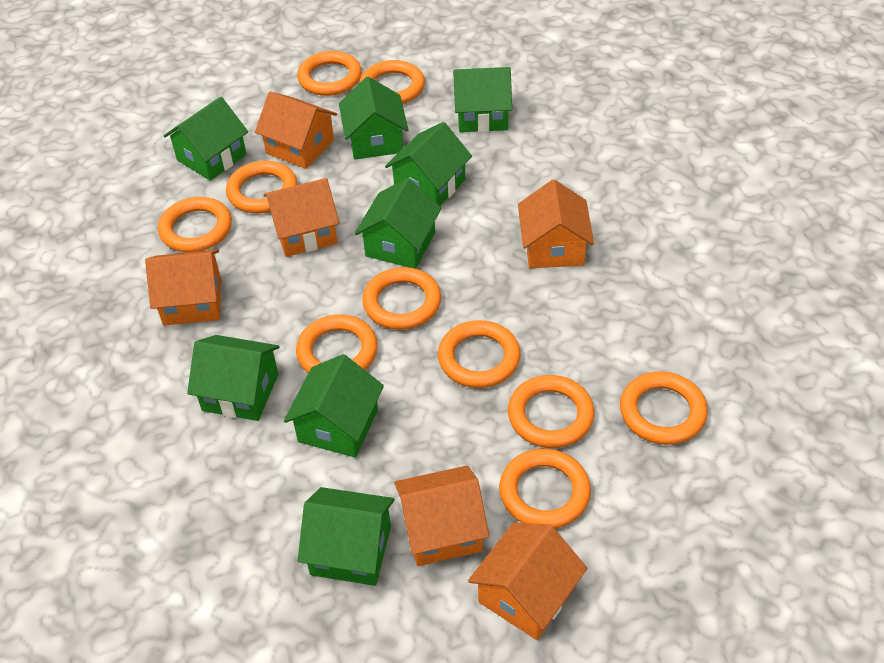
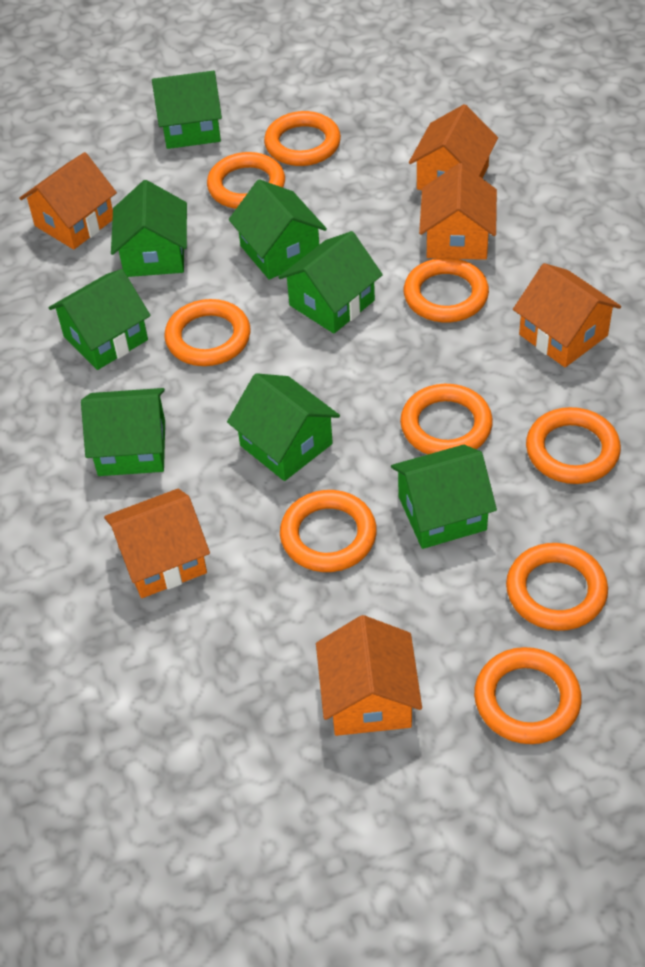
orange ring: [158,197,232,252] [226,161,297,214] [296,314,378,373] [297,51,362,96] [360,60,425,104] [362,267,441,330] [438,320,521,388] [499,449,591,528] [508,375,595,448] [620,371,708,445] = 10 -> [165,299,251,366] [207,152,285,209] [264,111,341,166] [280,490,377,572] [400,384,493,455] [404,258,489,322] [474,647,582,744] [506,543,608,631] [526,407,621,484] = 9

